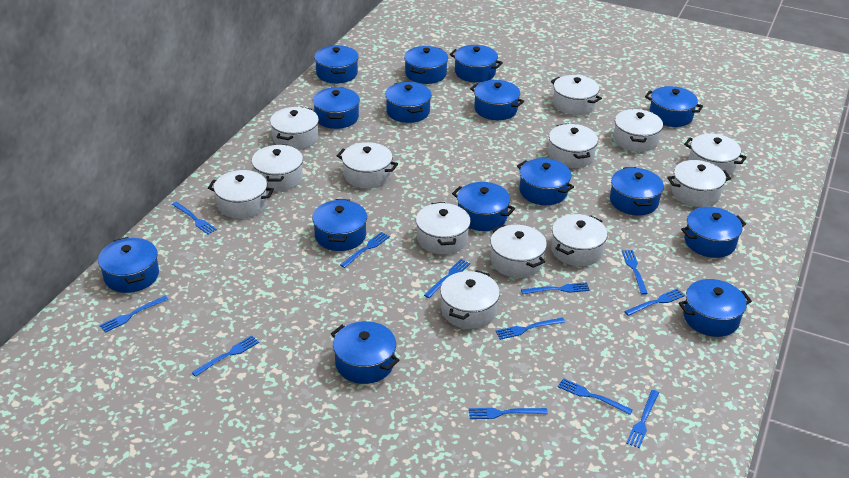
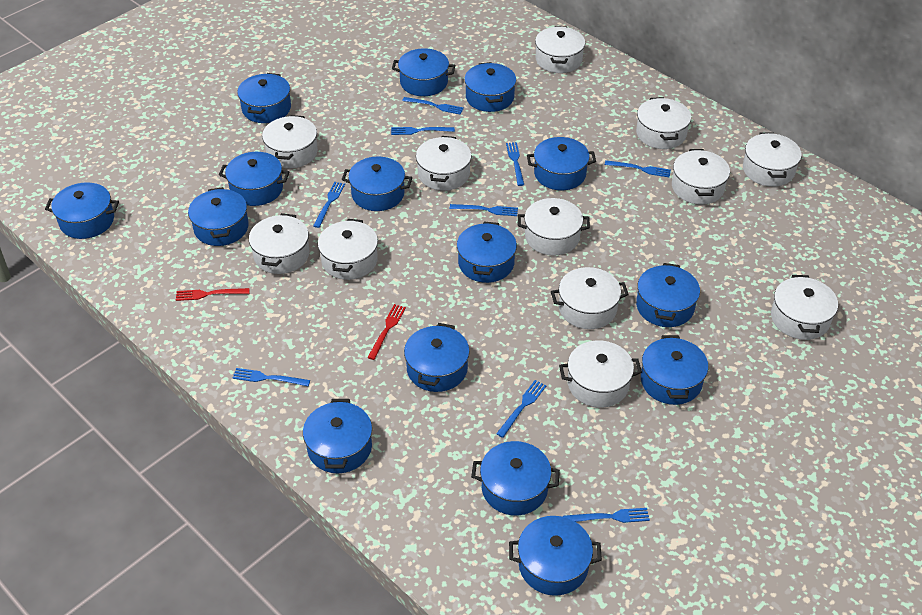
blue fork: [100,296,169,333] [172,202,217,234] [191,335,259,377] [340,232,390,268] [424,259,470,298] [469,408,548,419] [495,317,565,340] [521,282,590,294] [558,378,633,415] [622,250,648,295] [624,288,685,316] [626,390,659,448] = 12 -> [233,368,310,386] [313,182,345,228] [391,127,455,135] [402,97,464,115] [450,204,518,216] [496,380,546,438] [506,142,524,186] [563,508,650,523] [605,160,671,177] = 9
red fork: none = 0 -> [176,288,250,301] [367,304,406,360] = 2
white pot: [208,170,274,219] [252,144,303,191] [270,107,319,150] [337,142,398,188] [416,202,471,254] [440,270,500,329] [490,225,547,278] [548,124,598,168] [551,75,602,115] [551,214,608,266] [613,109,663,152] [667,160,731,207] [684,134,747,176] = 13 -> [249,213,309,274] [262,115,318,168] [318,219,378,280] [416,136,472,191] [518,198,590,256] [535,26,585,73] [551,267,629,329] [559,341,642,408] [636,97,691,149] [672,149,730,205] [743,132,802,187] [771,275,838,340] = 12

